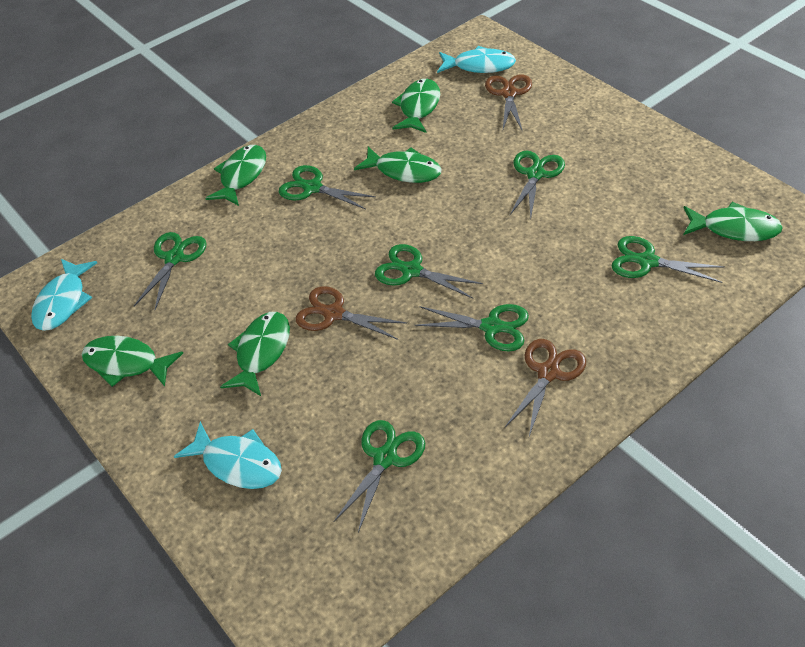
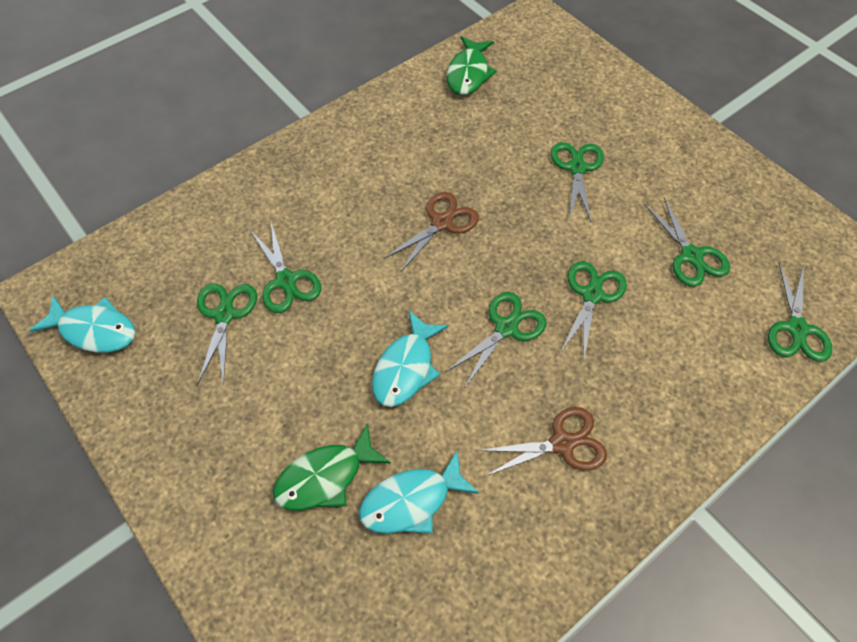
brown scissors: [296,286,407,340] [485,74,532,130] [505,339,586,436] = 3 -> [384,192,479,273] [477,407,607,477] = 2
green fish: [81,336,183,387] [205,145,266,206] [220,312,290,396] [354,147,442,183] [392,79,440,133] [683,202,783,241] = 6 -> [273,423,391,510] [447,36,497,95] = 2

